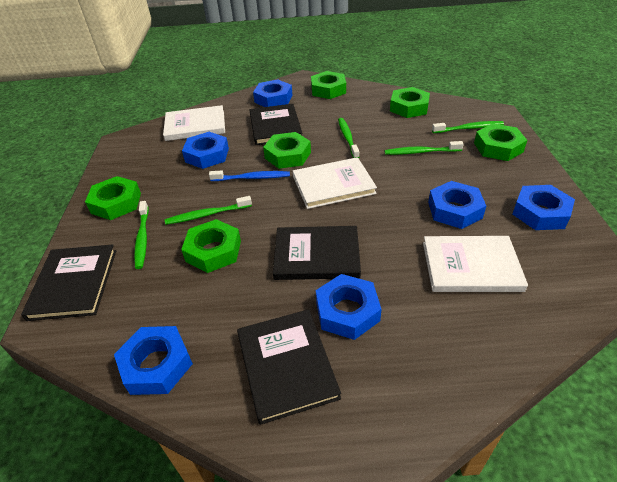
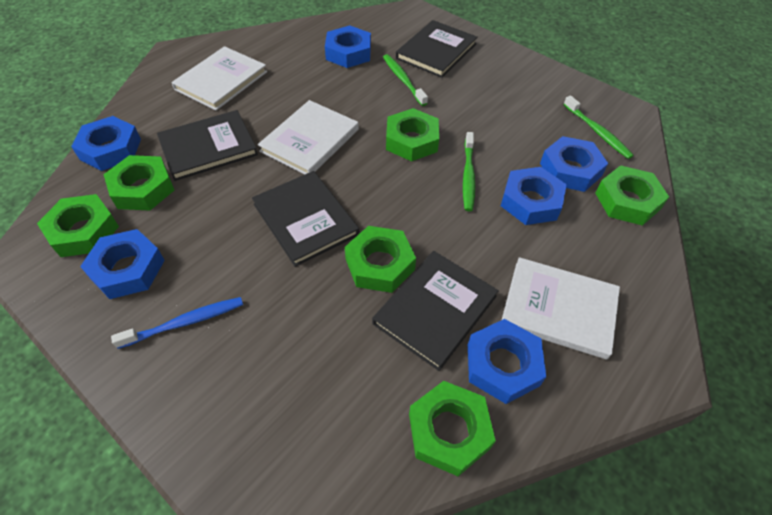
green toothbrush: [134,201,149,269] [165,196,252,225] [338,118,359,158] [385,141,464,155] [432,121,504,133] = 5 -> [383,54,428,106] [463,132,475,211] [563,95,634,159] = 3

